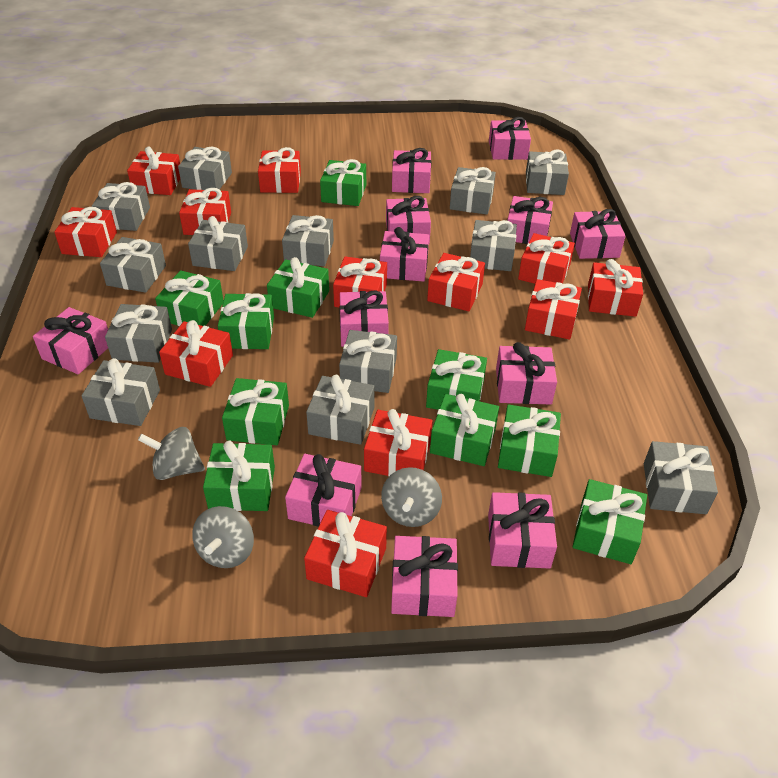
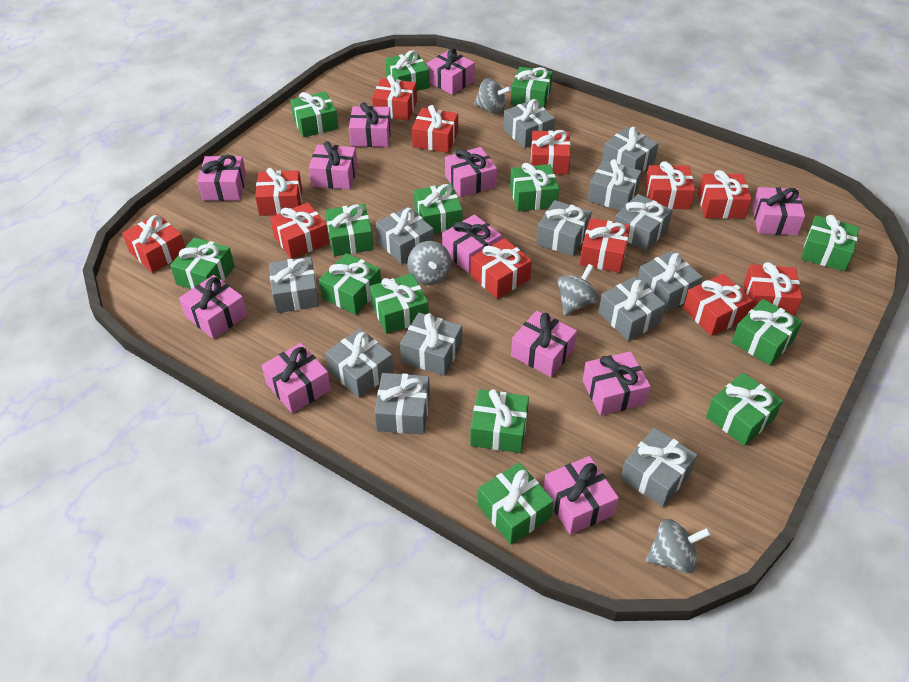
green gift: [155,270,223,326] [203,441,275,511] [218,293,274,349] [222,378,289,445] [267,257,329,318] [320,159,366,206] [426,349,487,410] [430,394,499,466] [498,404,561,477] [573,479,647,564] = 10 -> [170,237,235,289] [290,91,339,138] [319,253,381,315] [325,204,374,256] [370,273,429,334] [385,50,430,91] [414,184,463,234] [470,389,529,453] [478,463,554,544] [510,163,559,211] [511,67,553,108] [706,372,783,446] [732,299,802,366] [801,215,859,271] = 14
grey spinning top: [138,427,205,480] [192,506,254,568] [381,467,442,527] = 3 -> [408,241,451,285] [474,78,511,114] [558,264,599,315] [646,519,711,573] = 4

